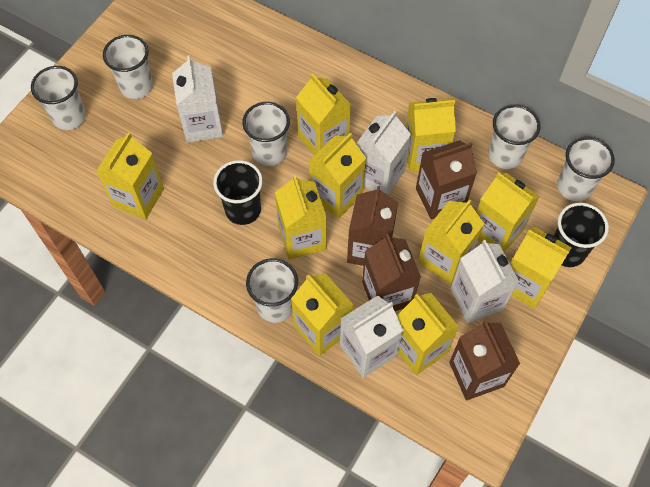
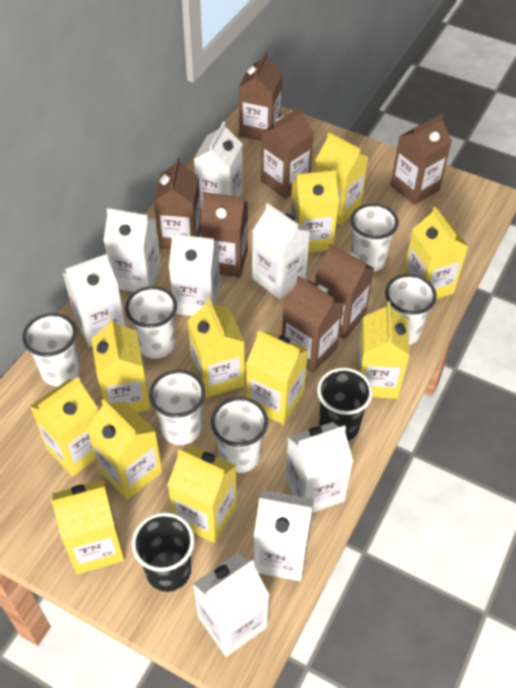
brown carton: [347,186,398,266] [362,234,421,311] [416,140,477,220] [449,320,520,400] = 4 -> [154,157,201,250] [200,192,248,278] [239,52,283,141] [261,106,314,199] [282,276,344,373] [315,244,374,339] [390,113,452,205] = 7
white carton: [172,56,223,143] [340,295,404,378] [356,111,411,195] [451,240,519,323] = 4 -> [62,254,126,347] [103,208,161,292] [169,234,220,316] [193,553,269,657] [194,121,243,209] [252,203,310,299] [253,490,314,581] [285,422,353,513] = 8
yellow carton: [96,132,164,219] [275,175,327,260] [291,273,354,356] [296,73,351,156] [309,133,366,219] [397,293,459,375] [406,98,456,172] [418,199,484,284] [476,172,539,252] [510,226,572,309] = 10 -> [30,377,98,477] [51,480,124,574] [87,399,162,500] [91,318,150,412] [168,446,237,543] [188,298,245,398] [246,330,308,425] [290,170,339,253] [315,132,368,225] [355,301,410,399] [403,206,469,299] = 11

